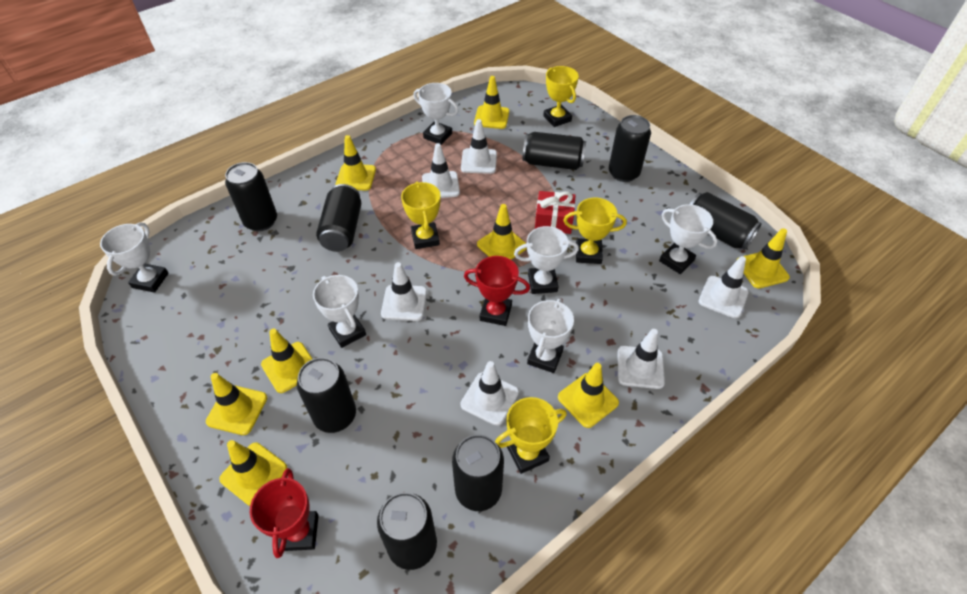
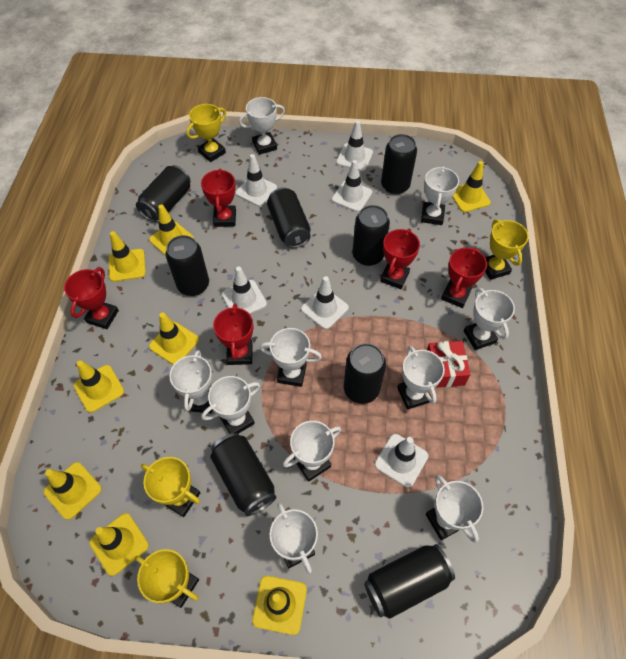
red trophy: [250,468,319,558] [464,256,530,326] = 2 -> [64,267,119,329] [201,169,236,227] [213,303,253,365] [380,229,420,289] [441,247,487,308] = 5
white trophy: [100,222,169,293] [313,275,366,348] [413,83,458,145] [514,226,579,294] [527,299,574,373] [659,204,717,274] = 6 -> [169,350,212,413] [201,376,260,434] [239,97,285,155] [260,328,322,387] [270,503,318,574] [283,421,341,482] [397,346,445,410] [421,166,459,225] [426,475,483,543] [464,288,515,350] = 10

